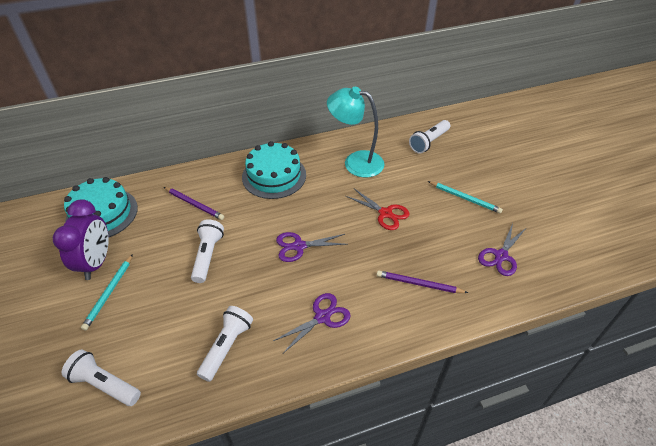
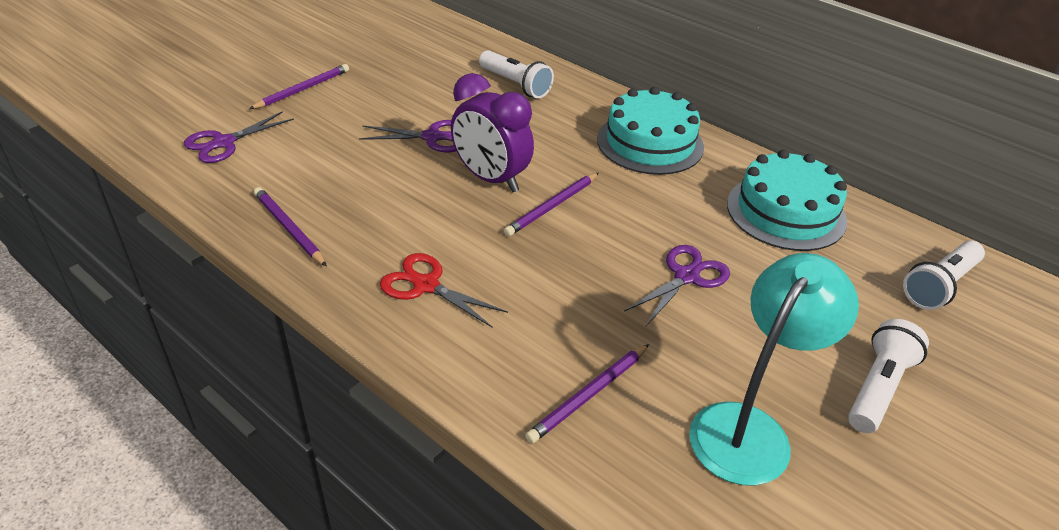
purple pencil: [164,187,224,220] [377,270,468,293] = 2 -> [249,64,349,109] [254,187,327,267] [504,173,599,236] [525,344,649,443] = 4
turquoise pencil: [81,254,133,331] [428,181,503,213] = 2 -> none = 0
white flashlight: [62,350,141,406] [191,219,224,283] [197,306,253,382] [409,120,450,154] = 4 -> [479,50,554,98] [848,319,929,433] [903,241,985,310] = 3

